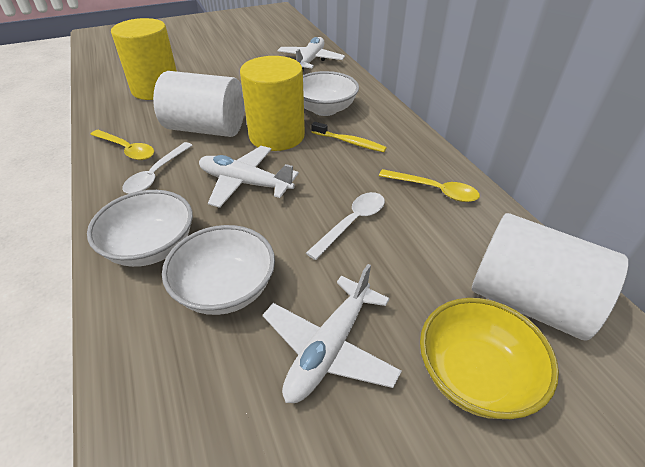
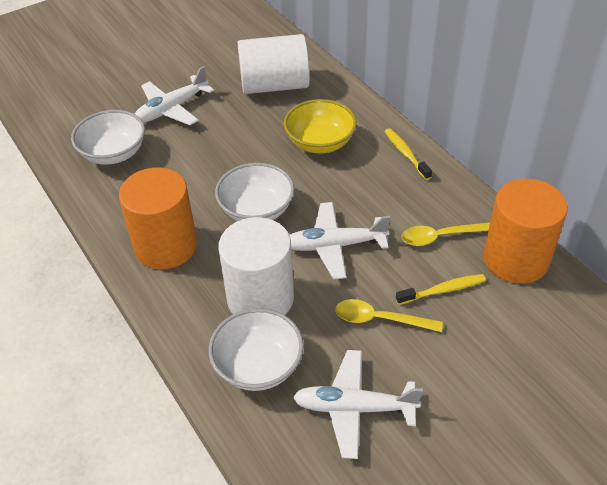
orange cylinder: none = 0 -> [119,167,197,269] [483,179,568,284] = 2
white spoon: [122,142,193,194] [306,192,385,260] = 2 -> none = 0
yellow cylinder: [111,18,177,100] [240,56,305,151] = 2 -> none = 0
yellow toothbrush: [311,122,387,152] = 1 -> [384,128,432,180] [396,274,486,305] = 2

